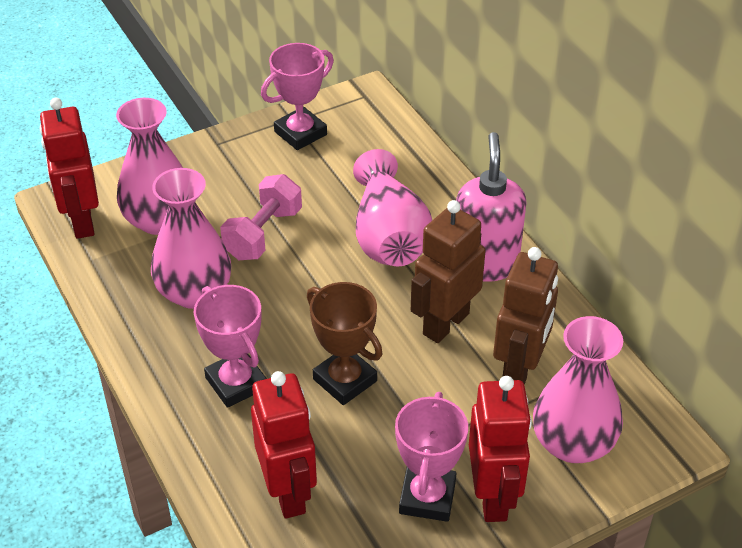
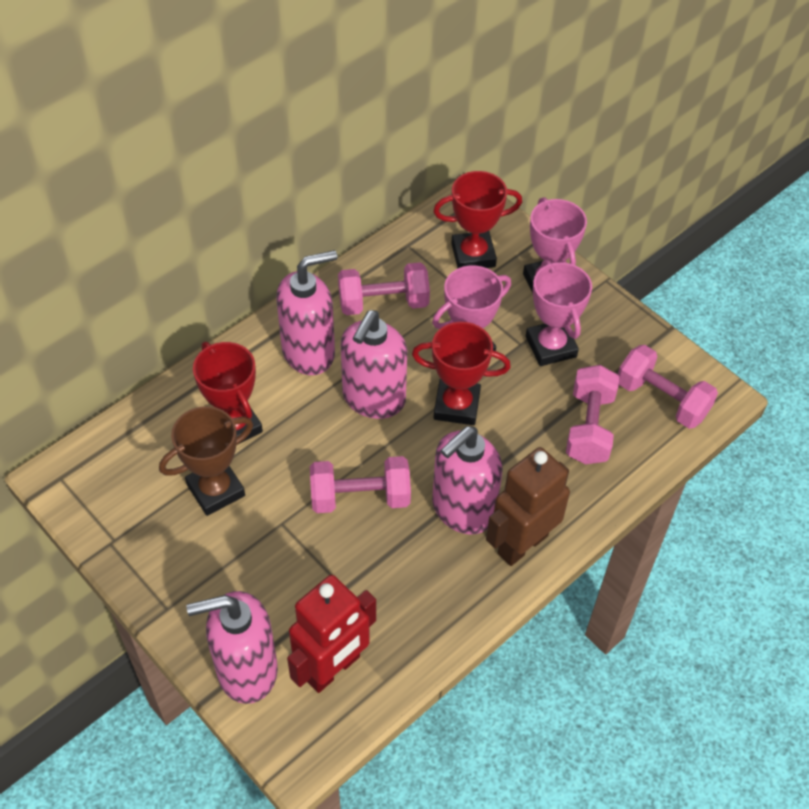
brown robot: [411,200,486,343] [493,247,558,384] = 2 -> [486,447,570,566] = 1
pink dumbbell: [220,174,302,260] = 1 -> [310,456,411,513] [338,262,430,315] [566,365,619,464] [618,345,718,429] = 4
pink soap dispenser: [456,132,527,282] = 1 -> [187,591,278,704] [276,250,337,375] [341,310,407,419] [432,426,503,534] = 4
pink vase: [116,98,183,235] [151,168,231,309] [353,149,432,266] [533,316,623,463] = 4 -> none = 0
red robot: [40,98,99,239] [251,371,317,519] [469,376,532,522] = 3 -> [287,575,376,693] = 1
red trophy: none = 0 -> [193,342,263,445] [412,322,511,425] [433,171,522,268] = 3

